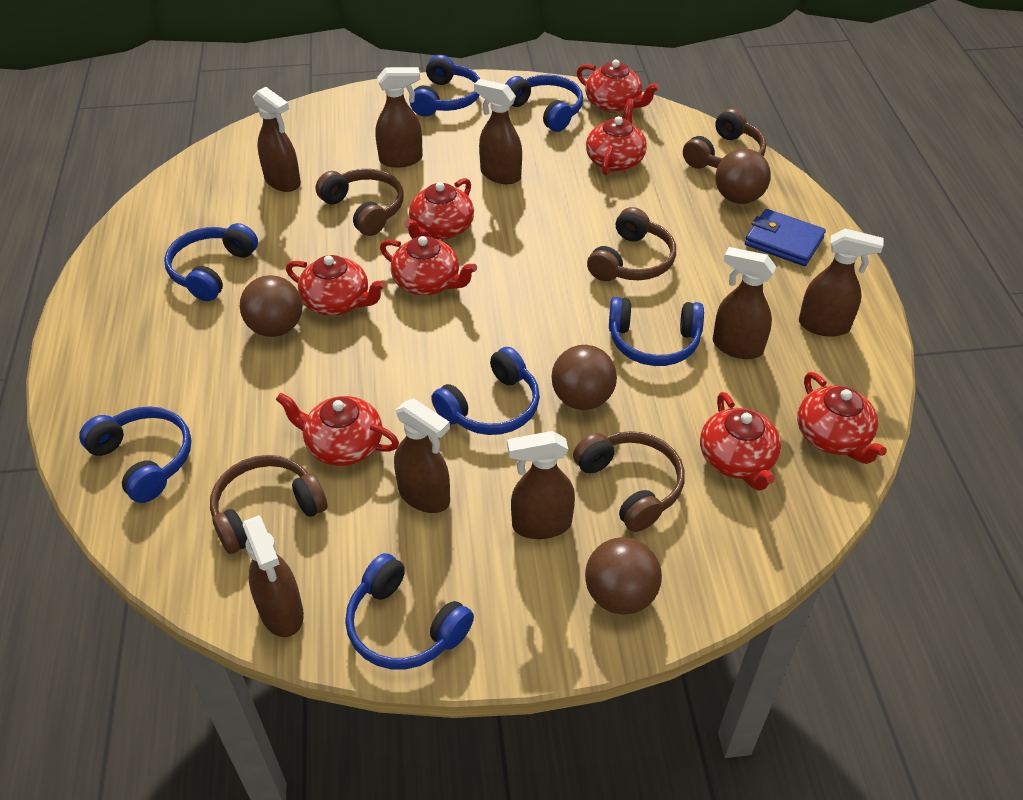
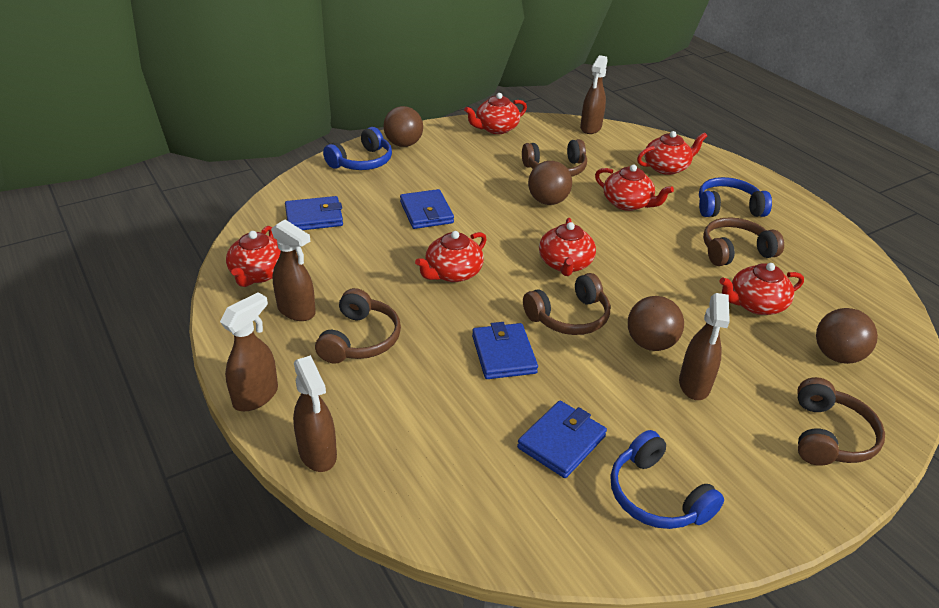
blue headphones: [79,406,191,503] [164,223,258,301] [345,553,474,669] [410,55,480,117] [431,347,540,435] [506,75,583,132] [609,297,704,366] = 7 -> [323,127,392,170] [611,430,724,529] [699,177,772,217] = 3
blue wallet: [745,209,826,266] = 1 -> [285,196,343,230] [400,189,454,229] [472,322,538,379] [517,401,607,478] = 4
brown spray bottle: [242,515,304,637] [253,87,301,192] [376,67,423,168] [394,398,450,513] [474,79,522,184] [507,431,575,539] [713,247,776,359] [799,229,884,337] = 8 -> [220,292,278,411] [271,220,316,321] [293,355,337,472] [580,55,608,134] [679,293,730,400] = 5
red teapot: [276,393,399,466] [286,255,386,316] [380,236,477,295] [404,178,474,240] [577,60,660,113] [586,98,647,175] [700,392,781,491] [797,372,887,464] = 8 -> [226,226,281,287] [415,231,487,282] [464,93,527,134] [539,218,596,276] [595,165,674,211] [637,131,707,175] [719,263,804,315] = 7

